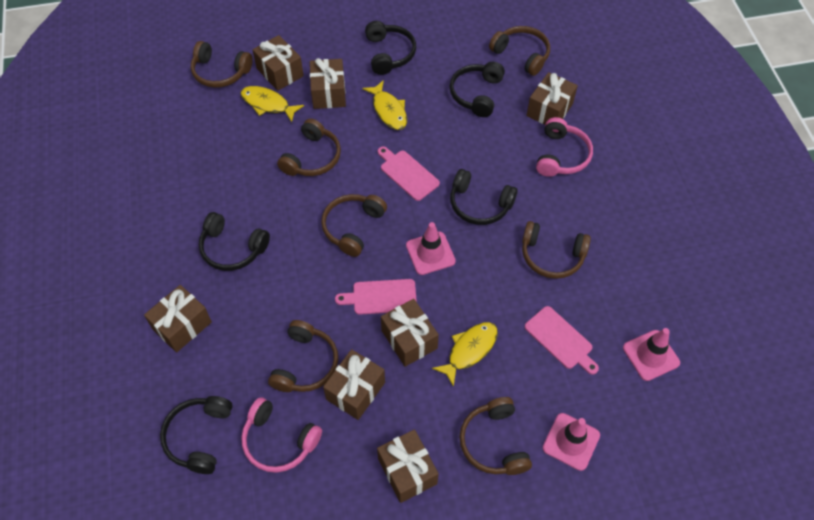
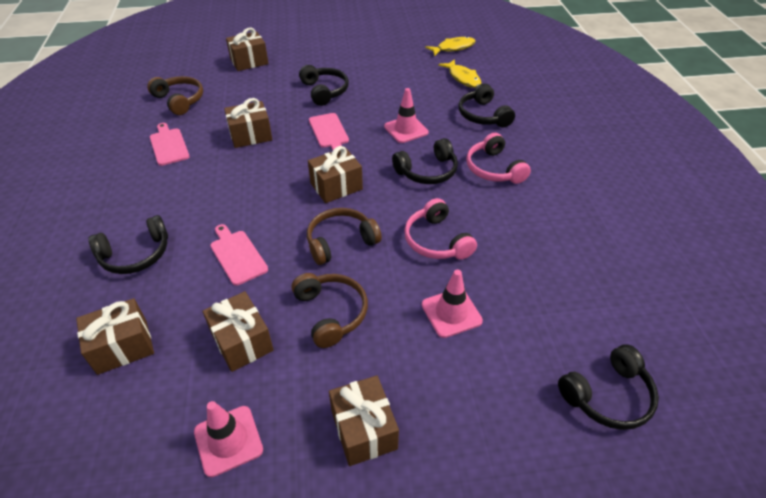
brown gift: [144,285,212,353] [253,35,304,91] [310,58,346,109] [323,349,385,420] [377,429,439,503] [381,299,439,367] [526,72,578,125] = 7 -> [76,298,154,375] [203,291,274,372] [224,98,272,148] [226,28,269,71] [308,146,363,203] [329,375,399,466] = 6
brown headphones: [191,41,252,88] [268,320,338,392] [277,119,341,176] [321,194,387,257] [460,397,532,475] [489,26,550,76] [522,221,591,279] = 7 -> [147,76,203,115] [292,273,368,348] [307,208,382,265] = 3
yellow fish: [240,86,304,122] [362,80,407,130] [432,322,498,387] = 3 -> [425,36,476,56] [438,59,482,88] = 2

